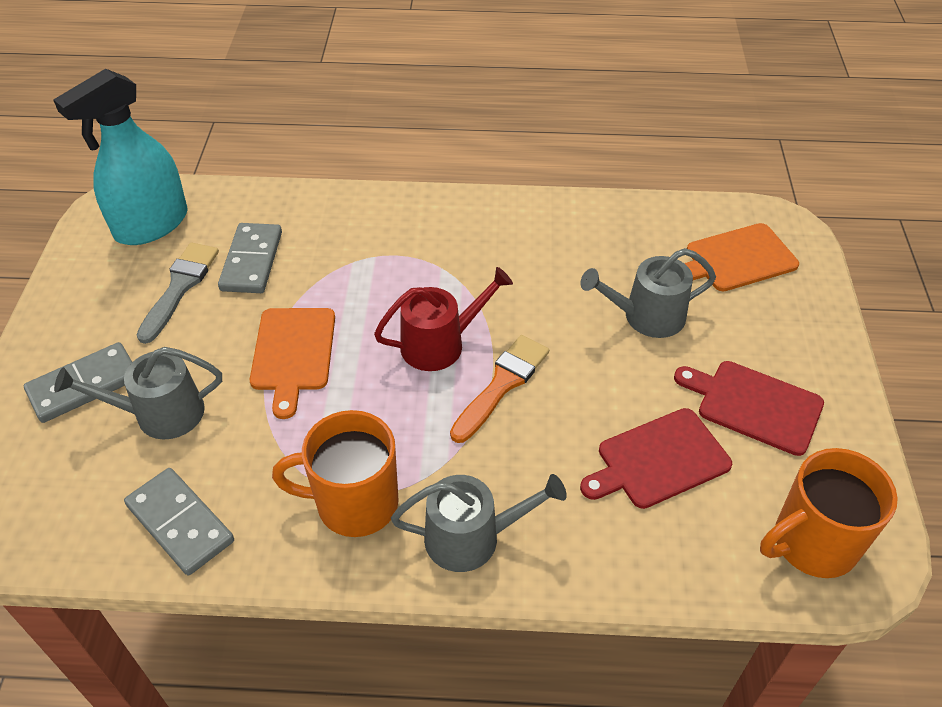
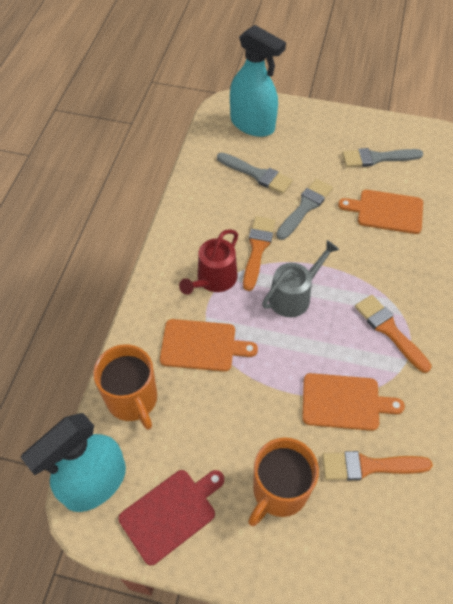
grey brush: [137,243,219,344] = 1 -> [217,153,293,194] [276,179,333,240] [342,148,423,167] = 3
grey domino: [24,342,132,423] [124,468,234,575] [218,223,282,293] = 3 -> none = 0
grey watering can: [54,347,222,440] [391,474,567,572] [580,248,716,338] = 3 -> [262,240,339,317] = 1
orange brush: [450,335,549,443] = 1 -> [243,216,276,291] [322,451,433,480] [355,295,432,373] = 3
orange cutting board: [250,308,335,419] [684,223,799,291] = 2 -> [160,319,258,372] [302,373,405,431] [338,190,423,234] = 3
red cutting board: [580,408,732,509] [674,361,824,456] = 2 -> [118,470,224,565] = 1
turquoise spray bottle: [53,69,188,245] = 1 -> [21,413,126,512] [230,25,286,137] = 2

